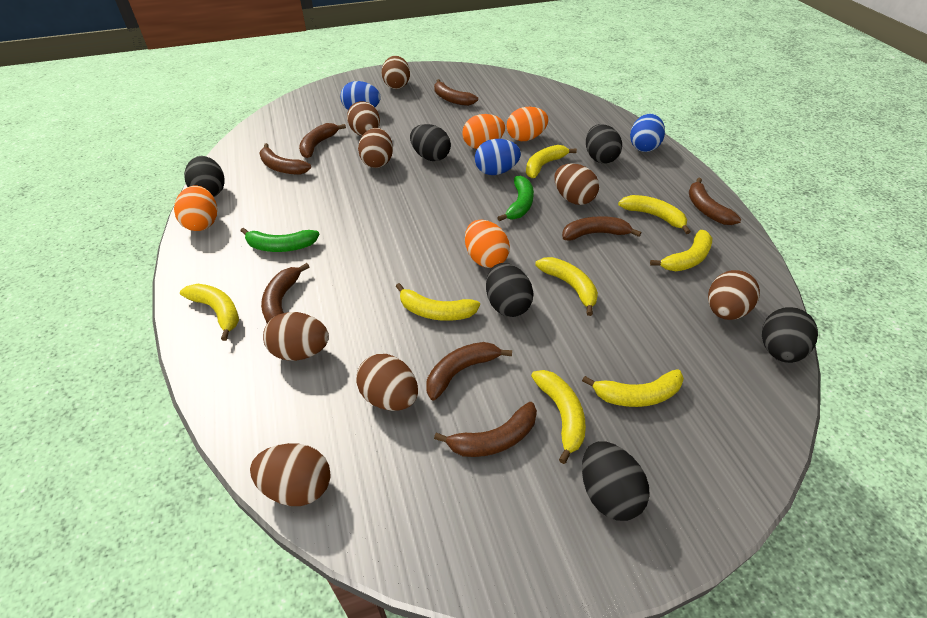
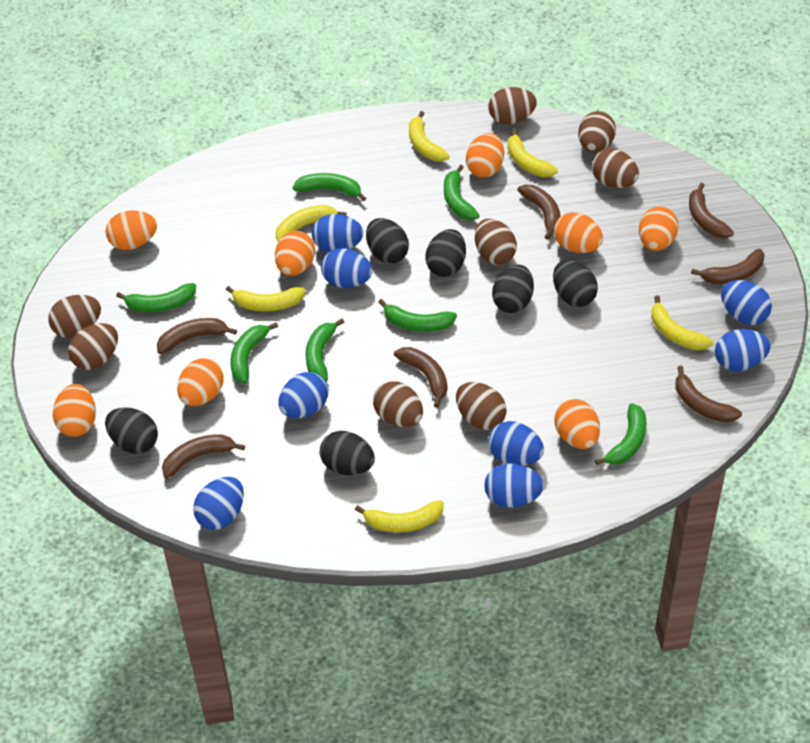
blue egg: [340,81,381,110] [475,139,521,175] [630,114,665,152] = 3 -> [193,477,244,530] [278,372,328,418] [312,214,363,252] [321,248,373,288] [484,463,544,508] [488,421,544,466] [715,329,771,371] [721,280,772,325] = 8
brown banana: [259,143,311,175] [261,263,310,323] [299,123,346,158] [426,342,512,400] [434,79,478,106] [434,402,537,457] [562,216,641,241] [689,178,741,225] = 8 -> [157,318,237,354] [162,434,245,478] [394,347,447,408] [517,184,561,239] [675,366,742,423] [689,183,734,238] [691,249,765,284] = 7
green banana: [241,228,319,252] [497,175,534,221] = 2 -> [116,283,196,312] [230,322,278,383] [293,173,366,201] [305,318,344,382] [379,299,457,332] [444,165,480,220] [595,403,646,465] = 7
orange egg: [174,186,217,231] [462,114,505,149] [465,220,510,268] [507,107,548,141] = 4 -> [53,384,96,437] [105,210,157,250] [177,358,224,406] [275,231,315,276] [466,133,504,178] [554,212,603,253] [554,399,600,449] [639,206,679,251] = 8
yellow banana: [180,284,239,341] [396,283,480,321] [526,145,577,178] [531,370,586,464] [535,257,598,316] [582,369,684,407] [618,195,691,234] [650,230,712,271] = 8 -> [226,286,305,311] [276,205,347,242] [355,500,444,532] [409,111,450,162] [508,129,558,177] [651,296,713,350] = 6

